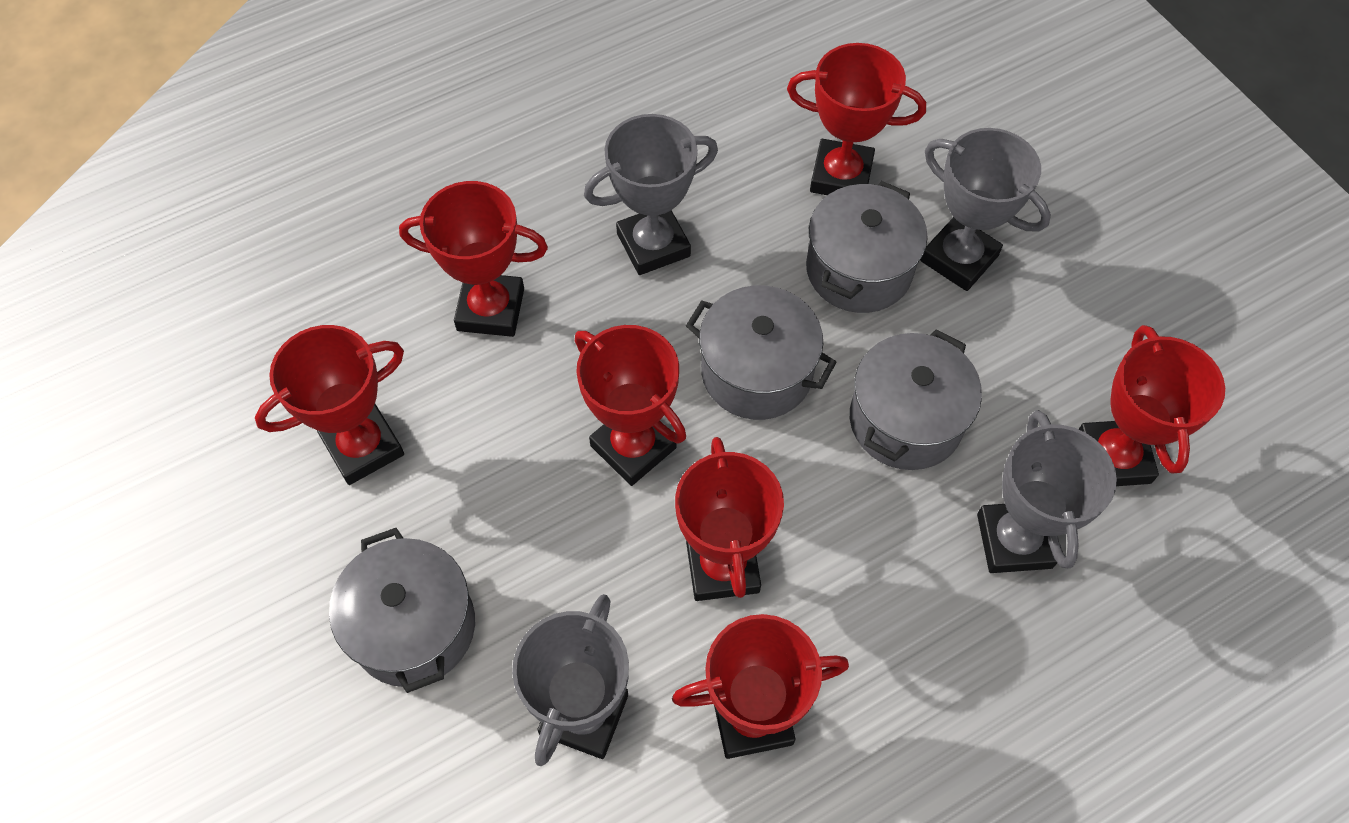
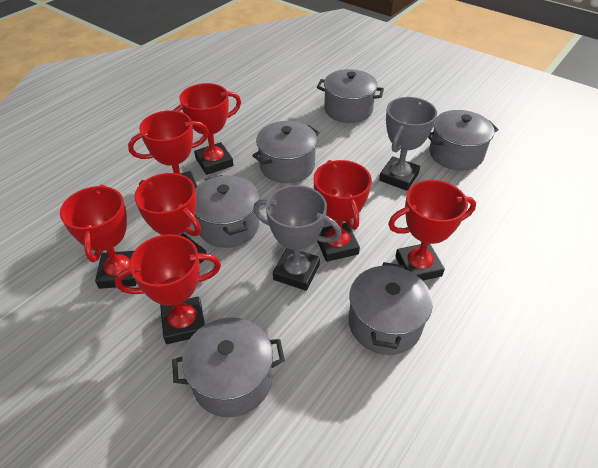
grey pot: [329,528,475,693] [686,285,837,420] [806,181,928,313] [850,329,982,470] = 4 -> [172,317,285,417] [195,175,260,248] [252,121,320,183] [317,69,384,123] [349,262,433,355] [428,110,499,171] = 6
grey trophy: [512,594,629,766] [584,114,718,275] [920,128,1051,291] [977,410,1117,573] = 4 -> [253,185,342,291] [379,97,437,191] = 2

